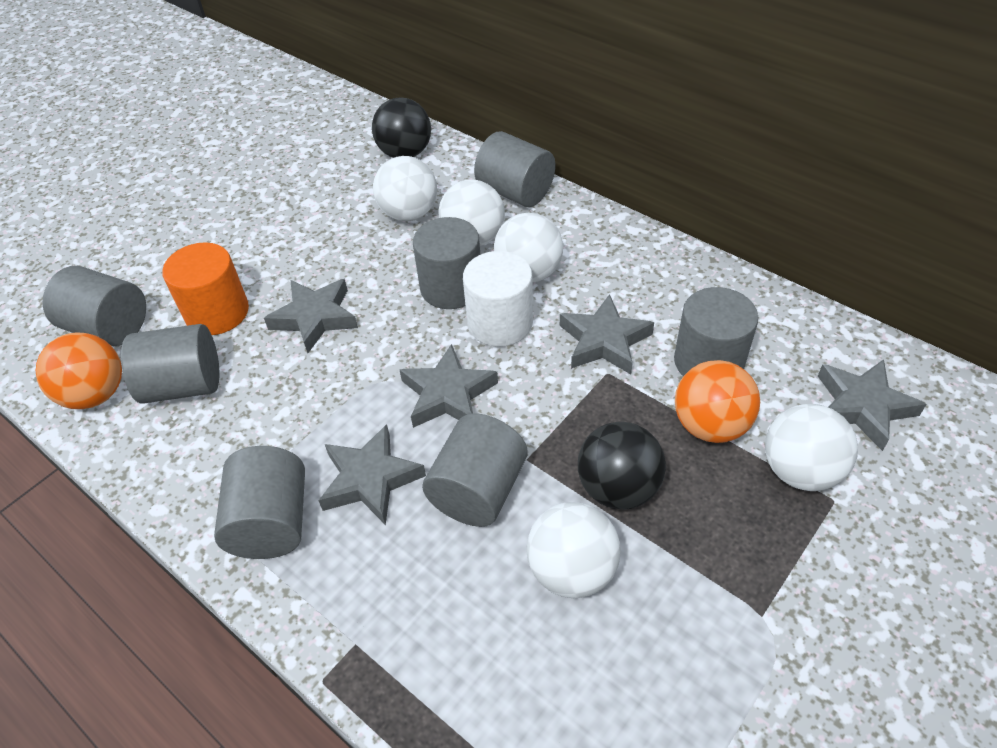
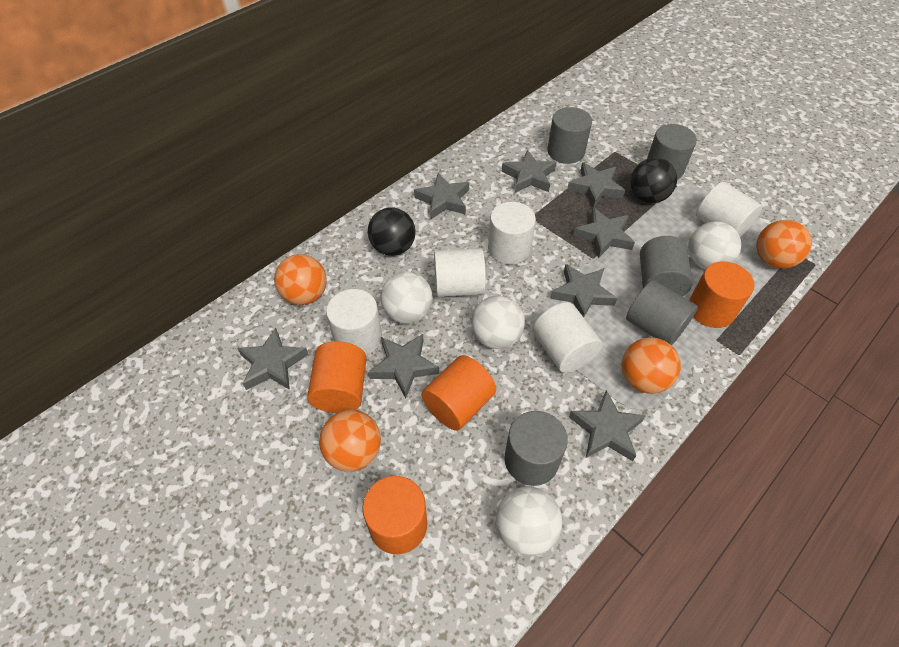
grey cylinder: [42,266,146,346] [121,324,219,404] [214,446,305,559] [413,217,480,309] [422,414,527,527] [474,131,556,207] [674,287,758,376] = 7 -> [504,411,568,486] [547,107,592,164] [626,280,698,345] [640,236,693,296] [647,124,697,180] = 5
grey star: [264,279,358,353] [318,424,426,525] [400,344,498,428] [560,294,654,374] [818,359,926,451] = 5 -> [237,328,309,390] [368,334,439,398] [414,173,469,219] [502,150,557,193] [550,264,617,317] [567,162,625,207] [569,390,646,461] [573,207,635,258] = 8
orange ball: [36,332,122,409] [675,360,760,443] = 2 -> [274,254,327,305] [319,410,381,472] [621,337,681,394] [756,220,812,269] = 4
orange cylinder: [162,242,249,335] = 1 -> [307,341,367,413] [363,476,427,554] [421,355,496,431] [689,261,755,328] = 4
white ball: [373,156,437,221] [439,180,505,246] [494,213,563,283] [527,502,621,598] [765,404,858,491] = 5 -> [381,271,433,323] [471,296,525,349] [496,487,562,556] [688,221,741,269] = 4
white cylinder: [463,251,533,347] = 1 -> [326,289,382,355] [434,248,486,297] [488,202,536,264] [533,302,603,373] [696,182,762,237] = 5

